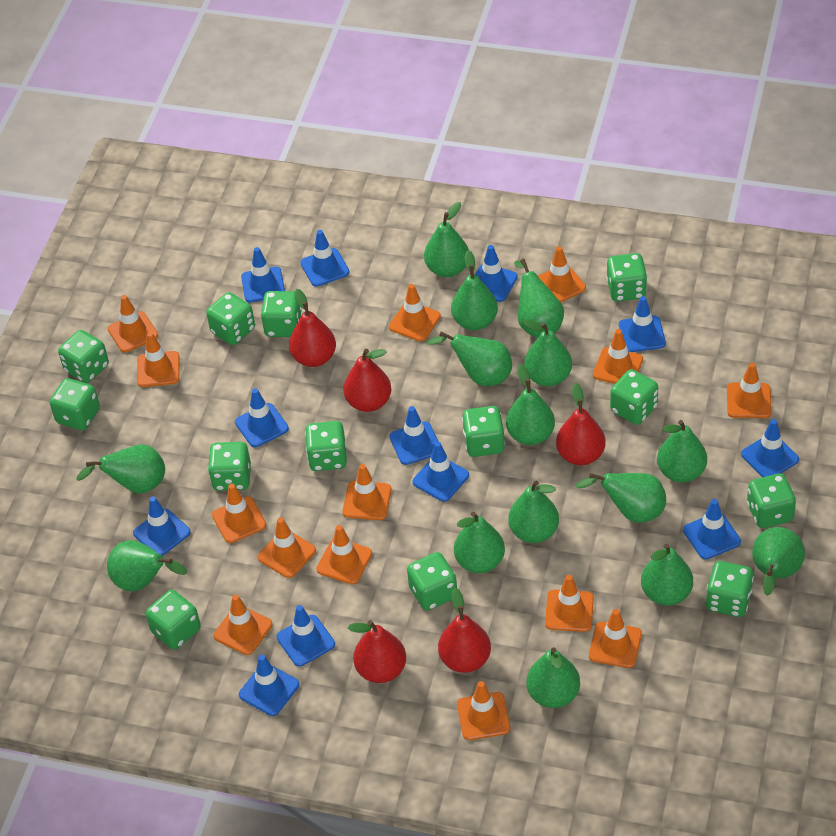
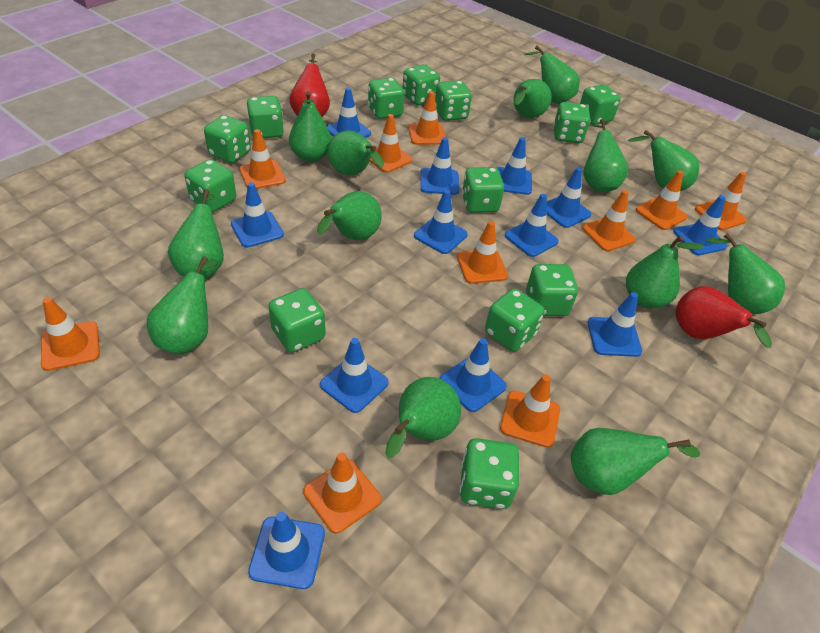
green pear: [76,444,165,494] [107,540,187,591] [424,202,469,277] [427,332,512,386] [451,250,498,330] [454,512,505,573] [506,364,555,445] [508,480,559,543] [514,259,564,338] [522,320,572,386] [526,647,580,708] [575,473,666,523] [641,544,693,606] [657,420,707,483] [752,527,805,596] = 15 -> [147,256,218,354] [168,189,224,279] [289,91,332,162] [317,191,382,240] [328,131,384,176] [385,377,461,459] [513,79,552,118] [524,46,579,104] [571,428,700,495] [584,119,628,192] [626,235,705,308] [628,130,699,191] [705,233,785,314] = 13
orange traffic cone: [108,295,158,353] [137,332,180,387] [212,484,266,543] [213,594,273,655] [258,518,316,578] [316,525,372,584] [343,464,391,520] [389,284,441,341] [457,681,510,740] [538,246,586,302] [545,575,594,632] [589,609,642,668] [593,329,643,384] [727,363,772,418] = 14 -> [41,297,100,371] [239,129,286,189] [303,453,381,533] [370,114,412,173] [408,91,446,145] [457,221,508,284] [500,375,560,448] [582,190,636,251] [636,170,687,230] [695,172,747,230] = 10
red pear: [289,289,336,367] [343,349,391,412] [348,620,406,683] [438,588,491,673] [556,383,606,465] = 5 -> [290,53,330,117] [676,286,772,348] = 2

